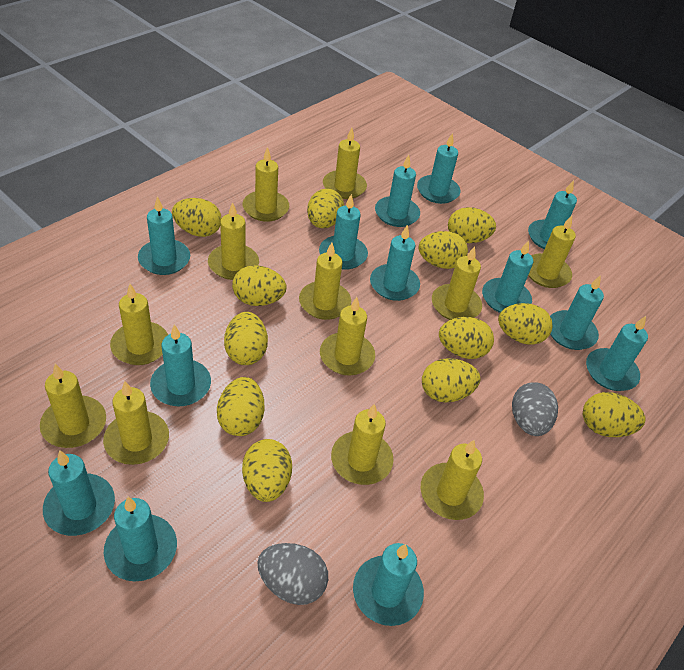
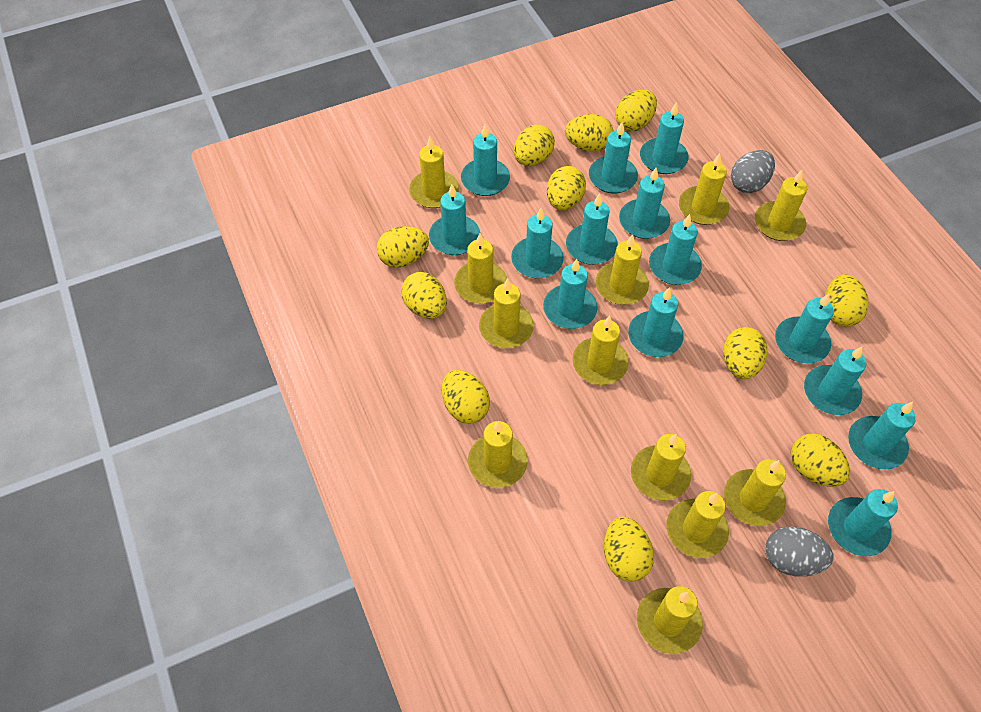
turquoise candle: [43,450,115,536] [104,497,177,582] [138,196,190,275] [150,324,211,406] [319,194,368,270] [353,543,424,626] [370,224,420,301] [375,155,420,227] [417,133,460,204] [482,240,533,313] [528,180,577,249] [550,275,604,350] [586,316,648,391] = 13 -> [429,185,480,255] [461,125,510,196] [511,208,564,278] [543,259,597,329] [566,193,618,265] [589,122,638,194] [619,168,670,239] [628,287,684,357] [640,102,688,174] [649,214,702,285] [775,294,834,363] [804,347,867,415] [828,489,898,556] [848,402,916,470] = 14
yellow egg: [172,198,222,237] [217,377,264,436] [224,312,268,365] [232,265,286,306] [242,439,292,502] [307,189,344,228] [419,231,468,269] [422,358,480,403] [439,317,494,359] [448,207,496,243] [498,303,552,345] [583,392,645,437] = 12 -> [377,226,429,268] [401,272,447,319] [442,370,490,424] [514,125,555,166] [547,166,586,210] [565,114,614,152] [604,516,654,582] [615,90,657,131] [723,327,767,379] [791,433,850,487] [825,274,869,326] = 11

